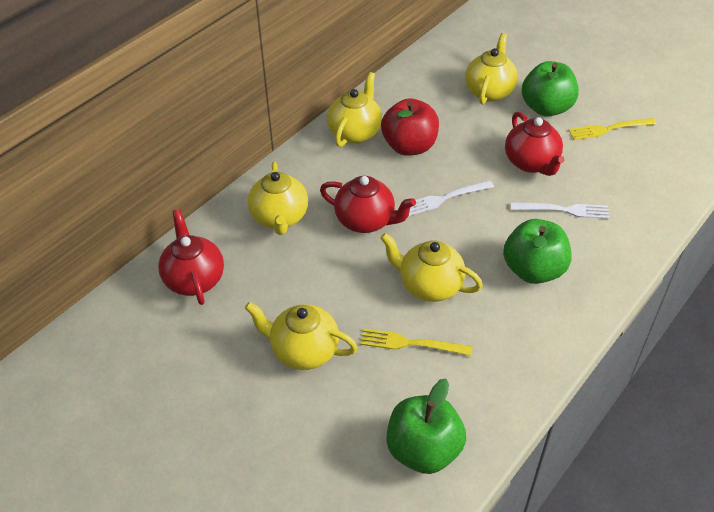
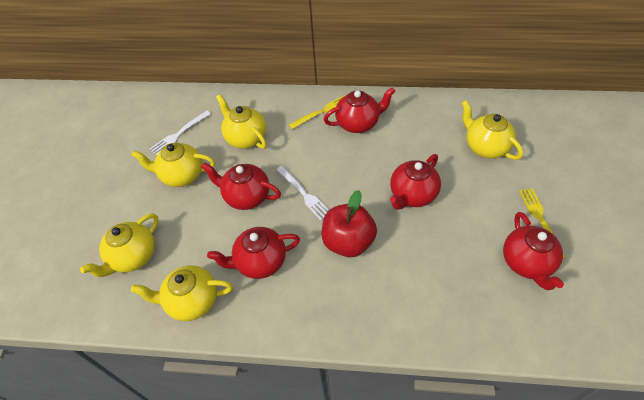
green apple: [386,379,466,474] [503,219,571,284] [522,61,579,117] = 3 -> none = 0
red teapot: [158,209,224,305] [320,176,416,233] [505,111,565,176] = 3 -> [201,162,281,210] [207,227,300,279] [323,87,395,133] [390,154,441,210] [503,212,564,290] = 5

